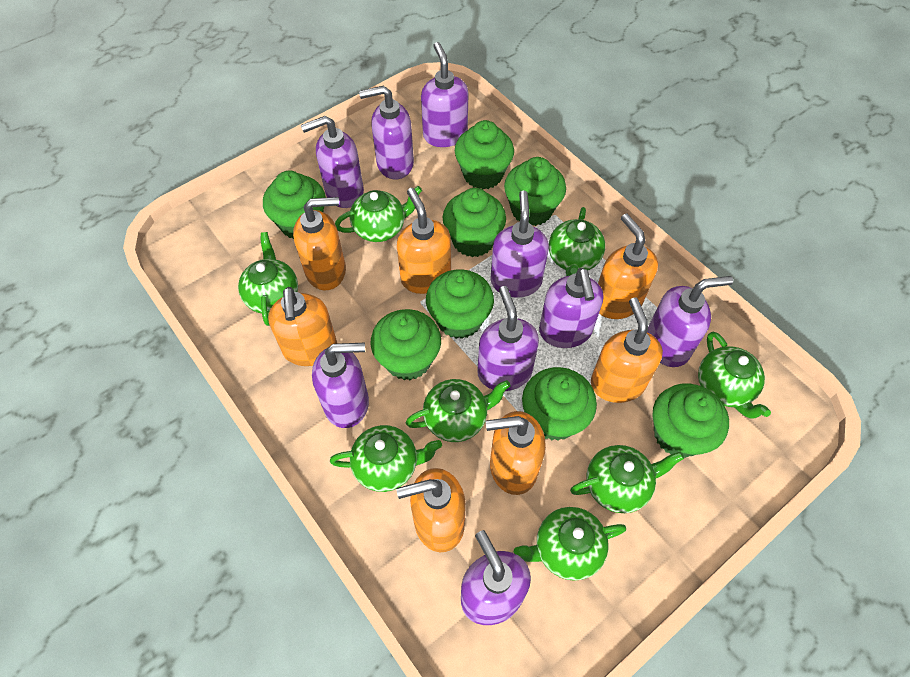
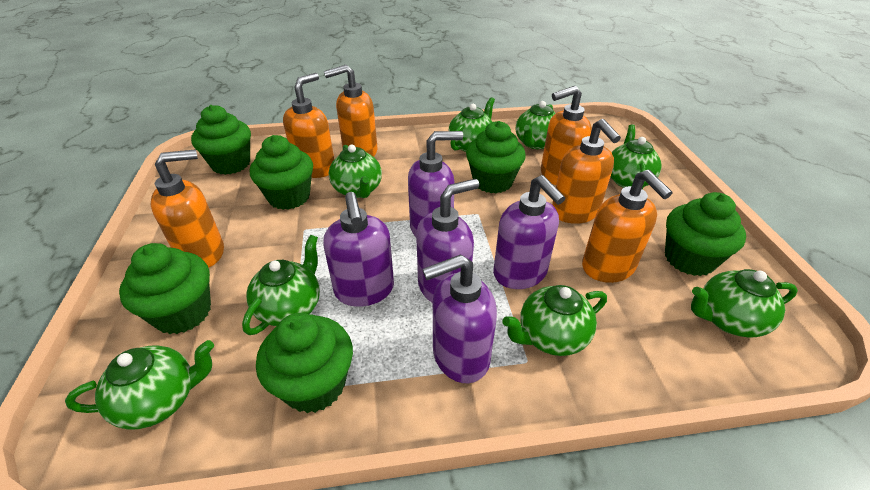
green cupcake: [263,171,326,239] [371,309,441,380] [426,269,494,339] [443,188,506,257] [455,120,514,190] [504,157,566,226] [522,367,597,441] [653,383,729,458] = 8 -> [119,243,211,334] [191,105,251,175] [250,135,313,210] [256,313,353,413] [466,121,526,193] [665,192,746,276] = 6
orange soap dispenser: [268,287,337,366] [293,197,346,291] [396,468,466,552] [397,188,451,294] [486,411,546,495] [591,297,663,403] [598,214,658,319] = 7 -> [151,149,224,268] [283,73,334,178] [324,65,377,157] [541,86,592,185] [552,119,621,224] [582,170,673,283] = 6
purple soap dispenser: [301,116,364,208] [312,343,369,428] [359,86,414,179] [421,42,469,147] [461,530,531,625] [477,286,539,391] [490,190,549,298] [539,268,603,348] [647,276,733,367] = 9 -> [323,192,394,307] [408,131,463,237] [416,179,479,303] [422,254,497,383] [493,175,565,289] = 5

